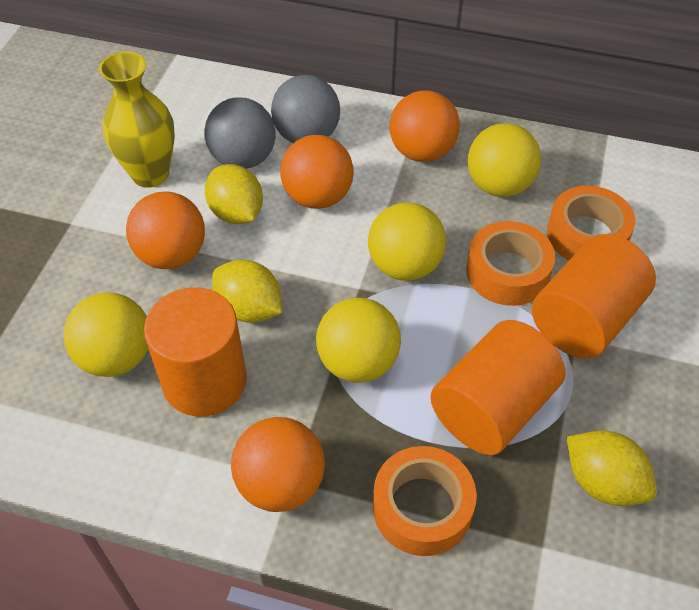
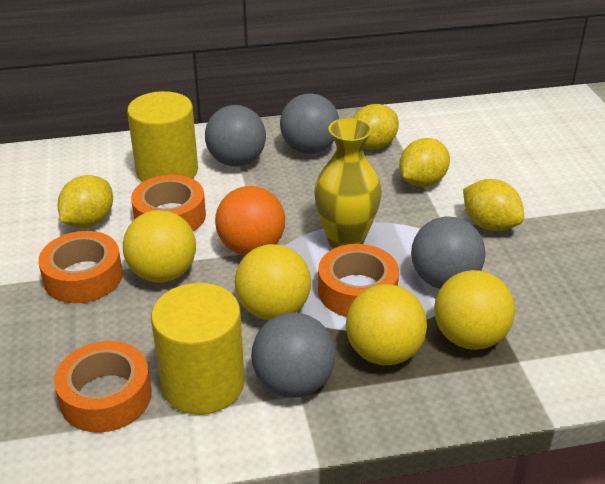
grey ball: [204,97,276,169] [271,75,340,143] = 2 -> [205,105,266,167] [251,313,335,397] [280,93,339,154] [411,216,485,289] = 4
orange ball: [126,192,205,269] [231,417,325,512] [280,135,354,209] [389,90,460,162] = 4 -> [215,186,285,256] = 1
orange cylinder: [144,287,247,417] [430,320,566,455] [532,234,656,359] = 3 -> none = 0
orange tape: [373,446,477,556] [467,221,555,306] [547,186,635,261] = 3 -> [38,231,123,303] [54,341,152,433] [131,175,206,231] [318,244,399,317] = 4
yellow cylinder: none = 0 -> [127,91,198,182] [151,283,245,415] = 2
yellow lemon: [205,164,263,224] [212,260,282,323] [567,430,657,506] = 3 -> [57,175,113,228] [353,104,399,150] [399,138,450,187] [463,179,524,231] = 4

